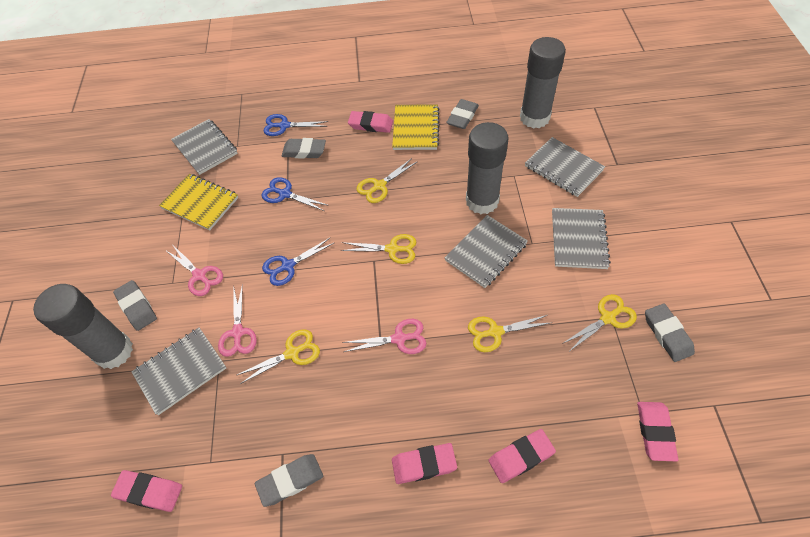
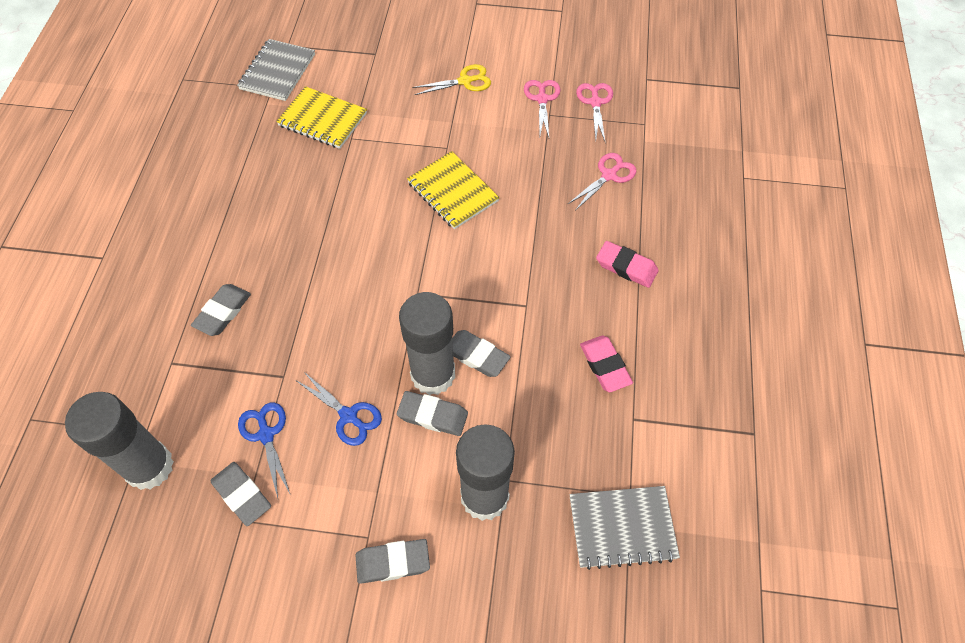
blue scissors: [261,177,329,211] [262,237,334,286] [263,114,328,136] = 3 -> [238,403,290,498] [297,372,382,446] = 2
grey notebook: [132,327,226,415] [171,119,238,175] [444,215,528,288] [525,137,605,197] [552,208,611,269] = 5 -> [237,39,315,101] [570,486,680,570] = 2
pink eraser: [111,470,182,512] [348,111,393,133] [392,443,457,484] [488,429,556,483] [637,402,678,461] = 5 -> [580,336,633,392] [596,241,659,288] = 2
yellow scissors: [237,329,320,384] [341,234,417,264] [356,158,418,203] [468,315,550,352] [562,294,637,351] = 5 -> [412,64,491,95] = 1

